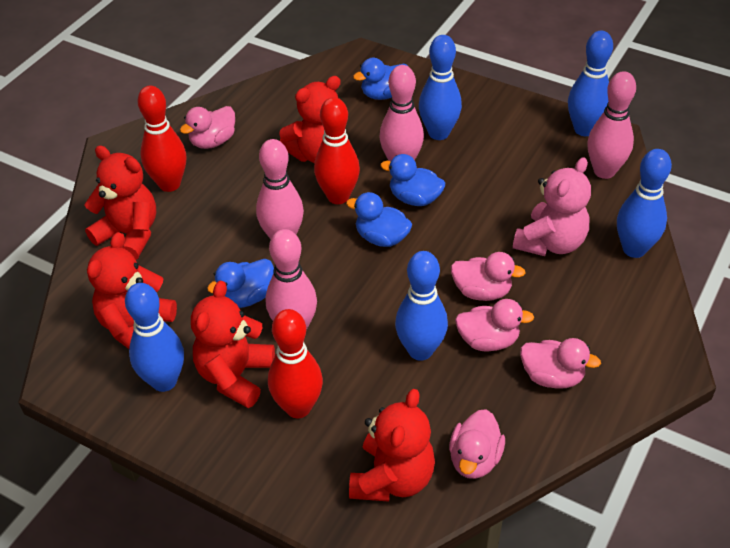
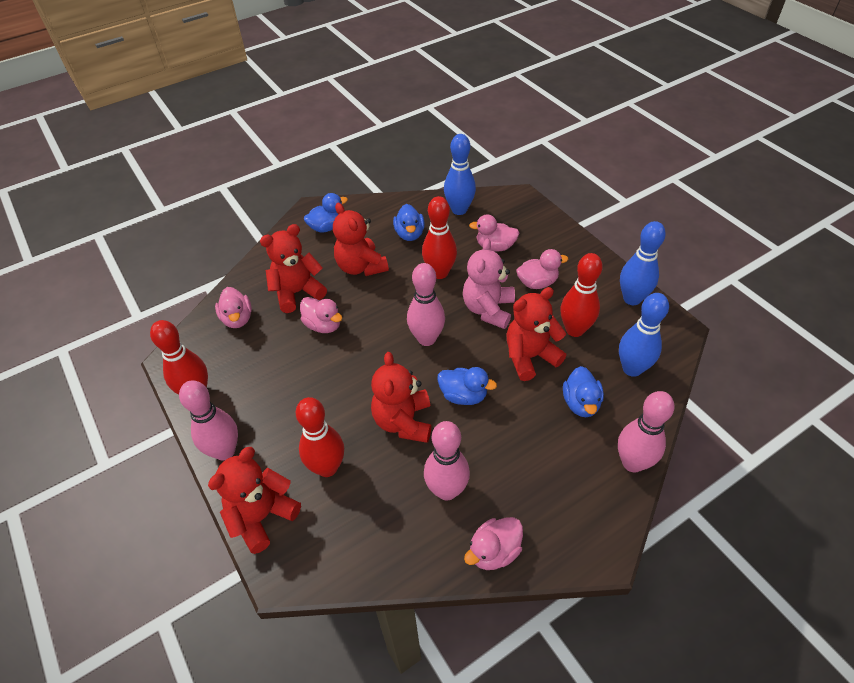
blue bowling pin: [125,283,184,392] [395,251,448,361] [419,35,462,140] [568,31,613,136] [617,149,672,258] = 5 -> [444,134,476,215] [619,293,669,377] [620,221,666,305] = 3
red bowling pin: [138,86,186,192] [268,309,323,418] [314,97,360,204] = 3 -> [150,320,208,395] [296,397,344,477] [422,196,457,279] [560,253,603,337] = 4

